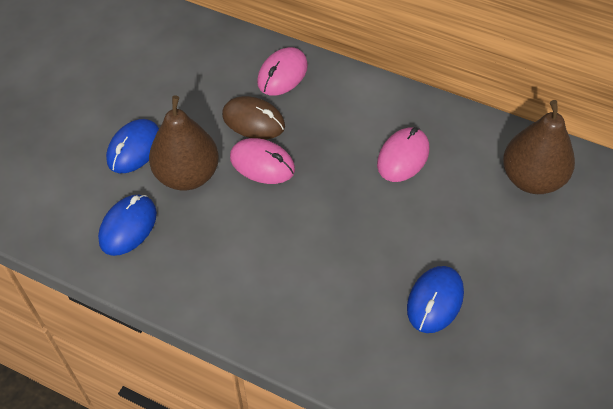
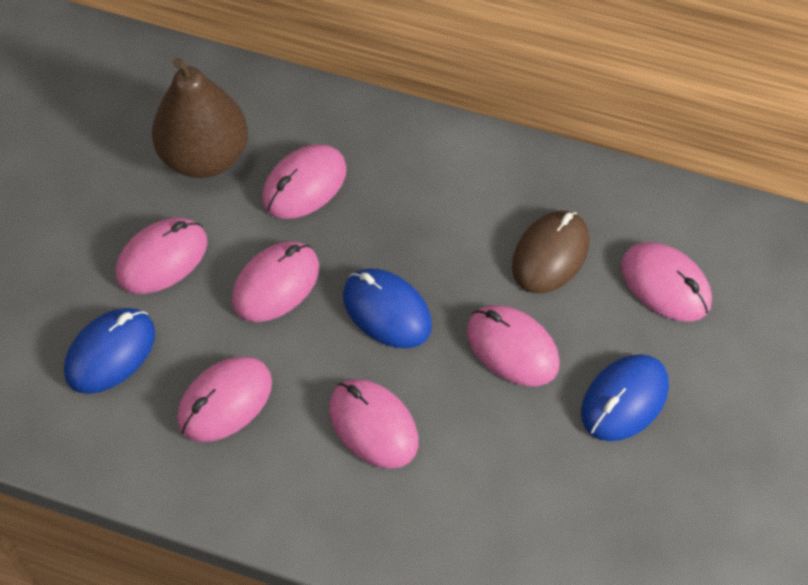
brown pear: [149,96,219,191] [503,100,575,194] = 2 -> [152,58,248,178] = 1
pink mouse: [230,138,295,184] [257,47,308,96] [377,127,429,182] = 3 -> [116,218,207,294] [177,356,272,442] [232,241,319,322] [262,144,347,219] [329,379,419,469] [467,305,560,386] [621,242,712,322] = 7

